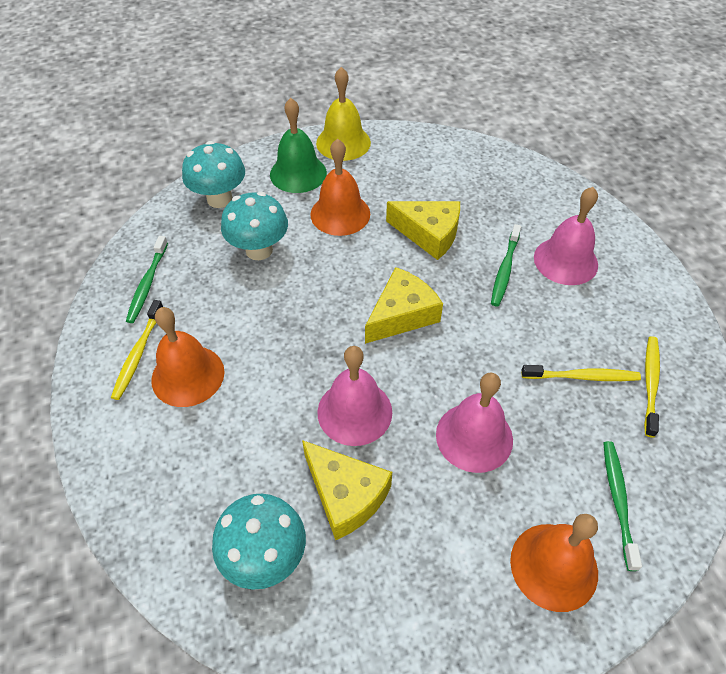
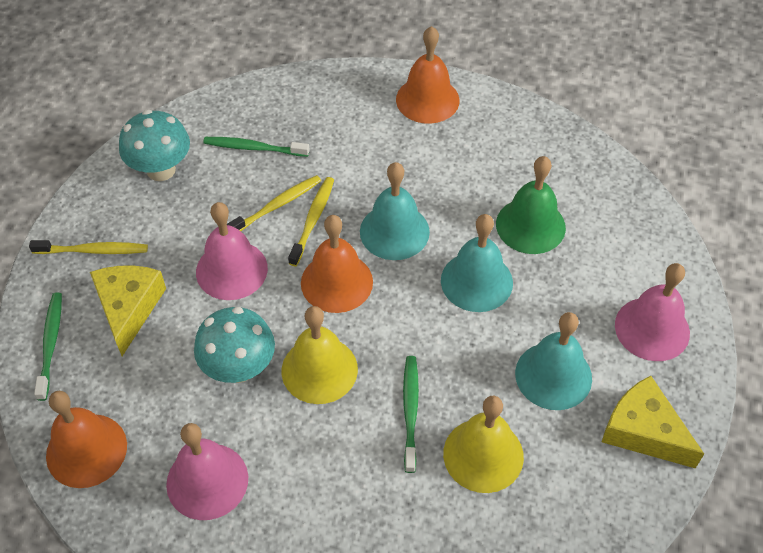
turquoise bell: none = 0 -> [360,162,430,260] [441,214,513,312] [515,312,592,410] = 3
turquoise mushroom: [182,141,245,208] [212,494,306,590] [221,192,288,260] = 3 -> [119,110,190,181] [194,307,275,383] = 2
yellow bell: [316,67,371,161] = 1 -> [282,306,358,404] [443,396,524,493] = 2
yellow cheese: [302,440,392,540] [365,267,443,344] [386,201,460,260] = 3 -> [90,265,166,356] [602,376,704,469] = 2

